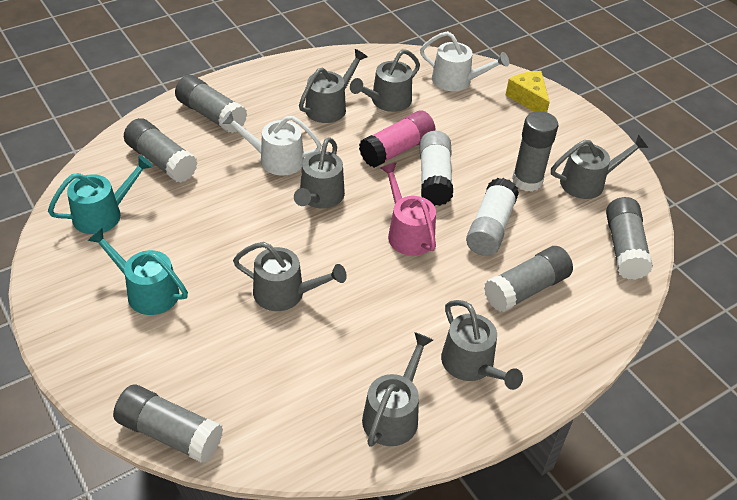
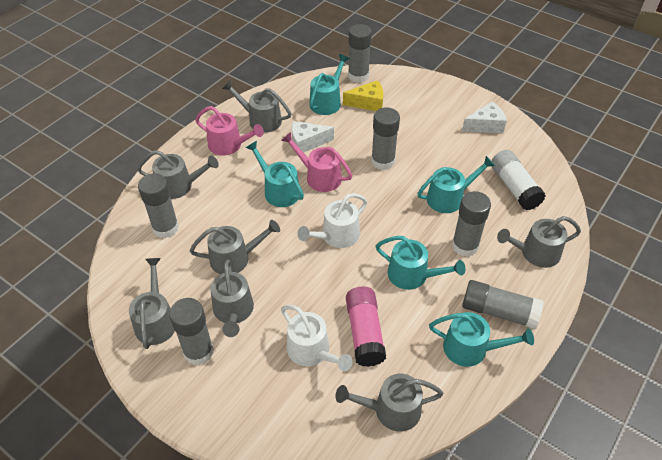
pink watering can: [380,163,436,256] = 1 -> [195,106,264,156] [281,132,352,192] = 2
turquoise watering can: [48,155,153,234] [87,228,188,315] = 2 -> [245,141,304,207] [309,54,350,115] [376,236,465,290] [417,156,495,213] [429,312,534,367] = 5
white cheese: none = 0 -> [292,121,334,153] [462,101,507,133] = 2
white glue stick: [420,131,453,206] [466,178,519,256] = 2 -> [491,150,546,210] = 1

